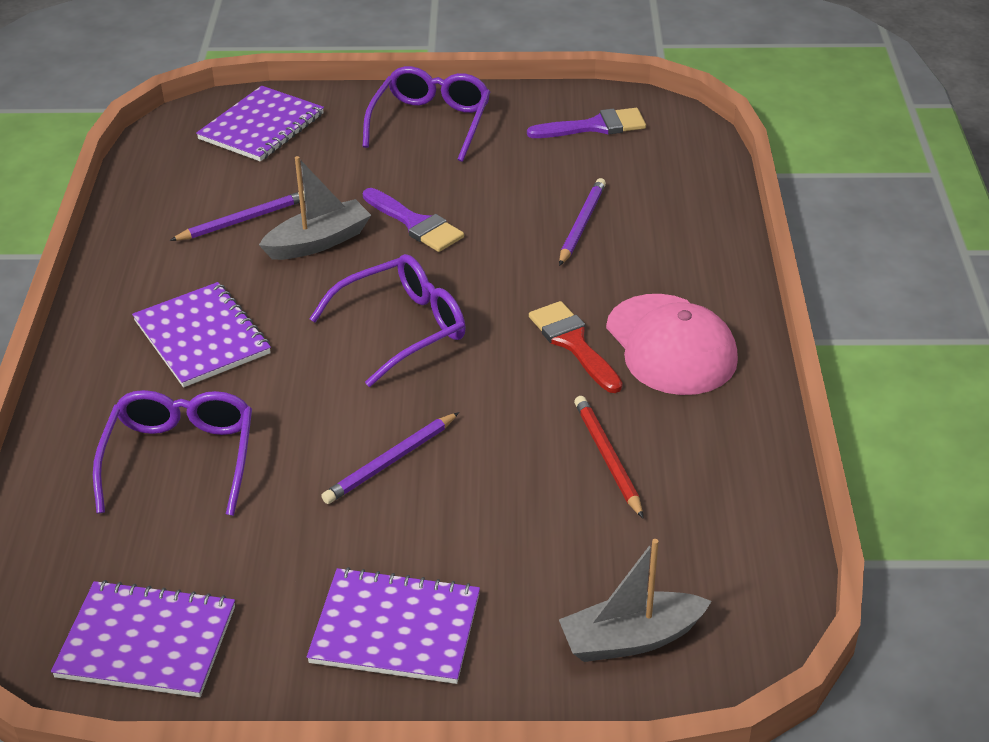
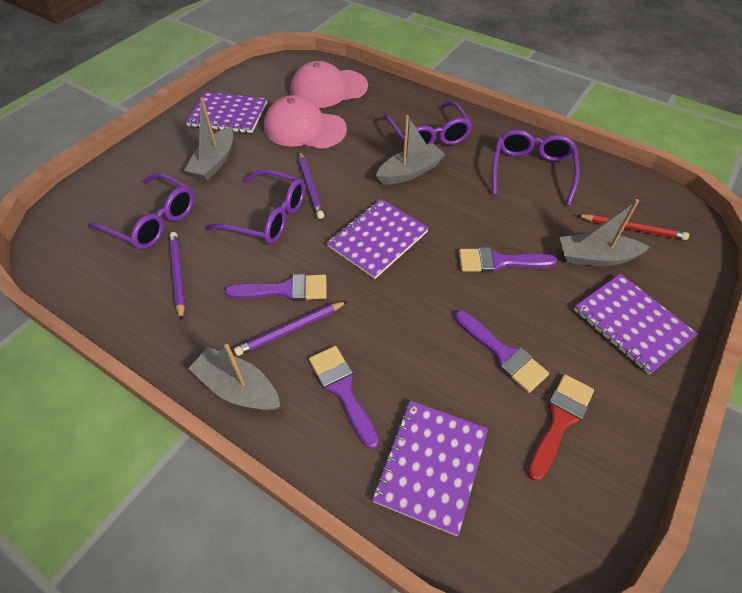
grey boat: [259,156,371,260] [559,539,712,662] = 2 -> [184,97,233,181] [188,344,280,411] [376,115,446,185] [559,199,649,266] = 4
pink cap: [606,294,738,395] = 1 -> [264,95,347,149] [290,61,368,108] = 2
purple brush: [363,188,464,252] [527,108,646,138] = 2 -> [225,274,327,301] [309,346,379,449] [455,310,549,393] [459,247,557,273] = 4
purple glasses: [93,390,252,516] [309,254,466,387] [362,66,490,162] = 3 -> [88,173,194,250] [205,169,305,244] [383,101,472,147] [492,129,579,206] = 4

